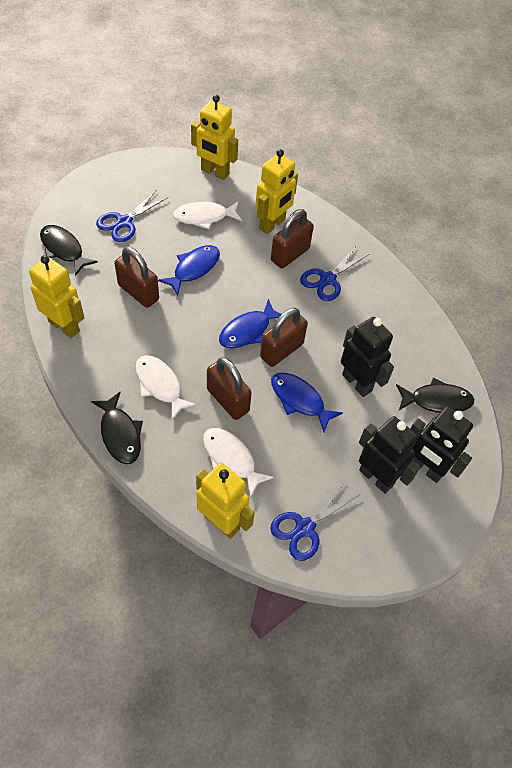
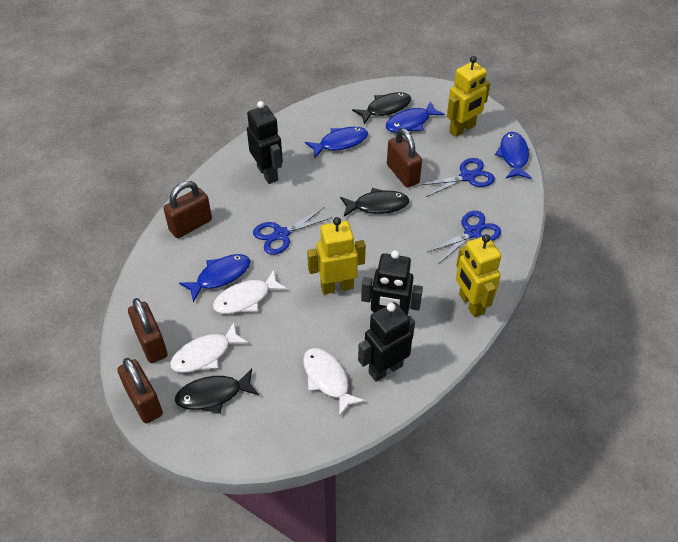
blue fish: [158,245,220,296] [219,299,281,348] [271,373,343,432] = 3 -> [179,254,250,302] [305,127,368,159] [385,101,445,133] [495,132,531,179] = 4
yellow robot: [29,255,84,338] [191,95,238,180] [196,463,255,539] [255,149,298,234] = 4 -> [307,217,366,295] [447,56,490,137] [456,234,501,317] = 3

